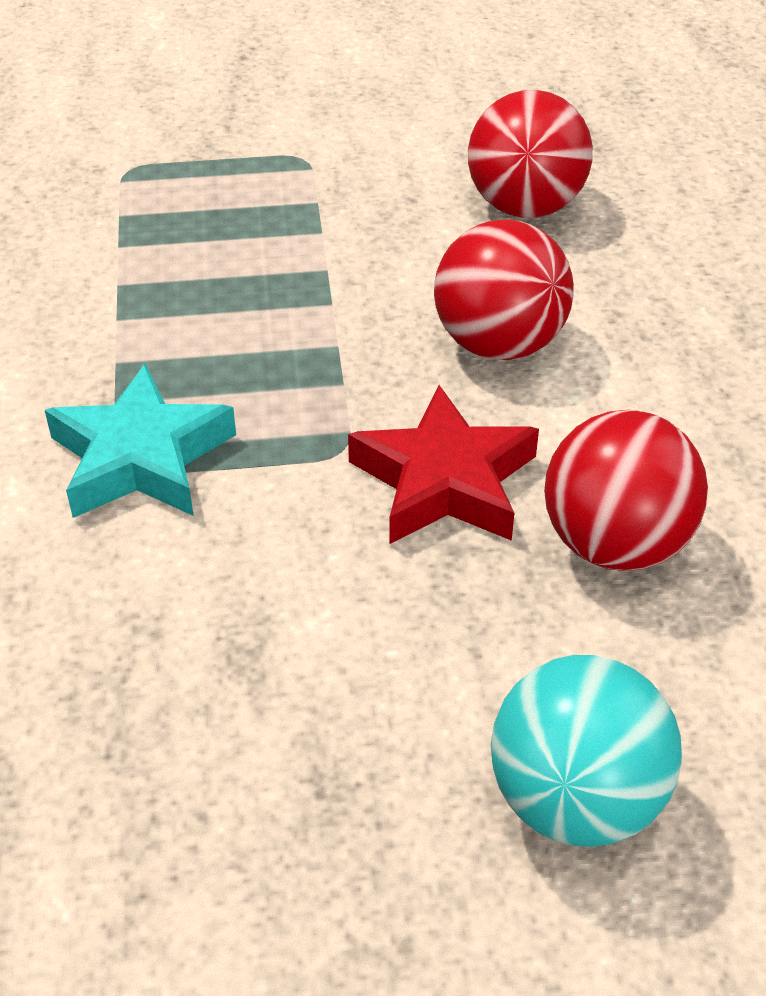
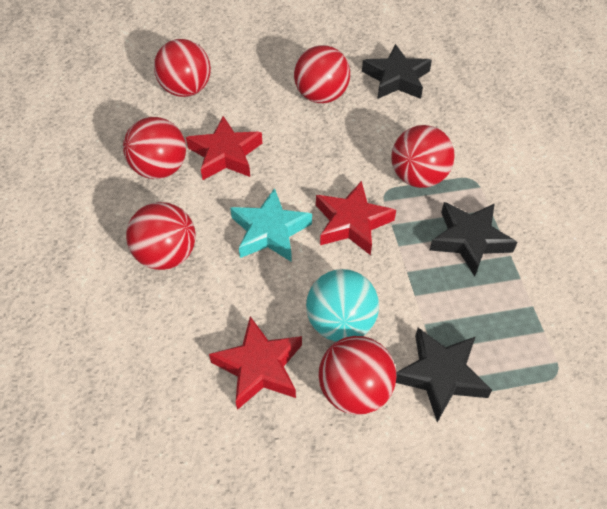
black star: none = 0 -> [362,44,432,99] [396,328,492,422] [430,202,518,277] = 3
red ball: [434,220,574,360] [468,90,593,218] [544,410,708,571] = 3 -> [123,117,186,179] [126,202,196,270] [154,39,211,97] [294,45,350,103] [318,336,396,415] [391,125,455,188] = 6
red star: [348,385,539,544] = 1 -> [186,116,262,180] [209,316,302,410] [316,181,396,255] = 3

